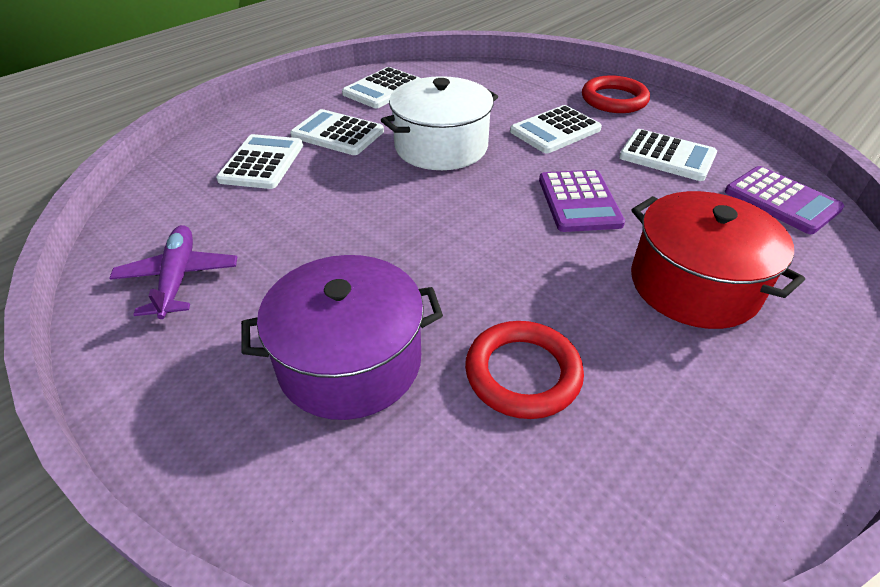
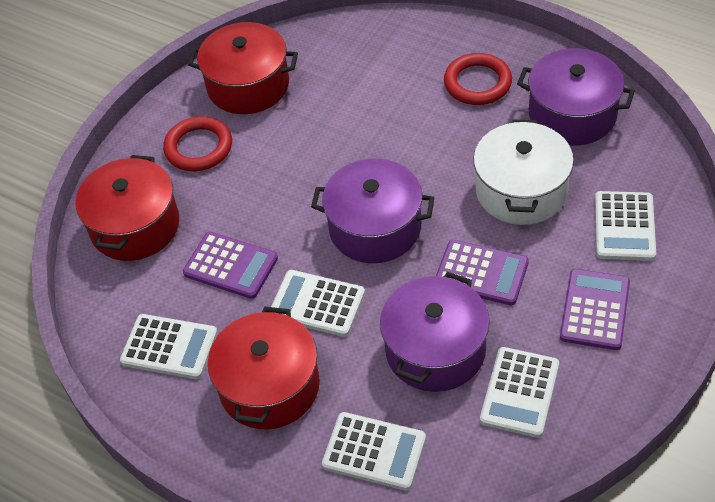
purple calculator: [539,170,625,232] [725,166,844,234] = 2 -> [183,232,278,299] [436,240,529,305] [560,269,630,350] = 3
purple plane: [109,225,237,319] = 1 -> none = 0
purple pot: [241,255,443,420] = 1 -> [311,159,435,263] [380,272,490,392] [517,48,635,145] = 3
red pot: [631,191,805,329] = 1 -> [76,155,179,261] [188,22,298,114] [208,307,320,429] = 3

